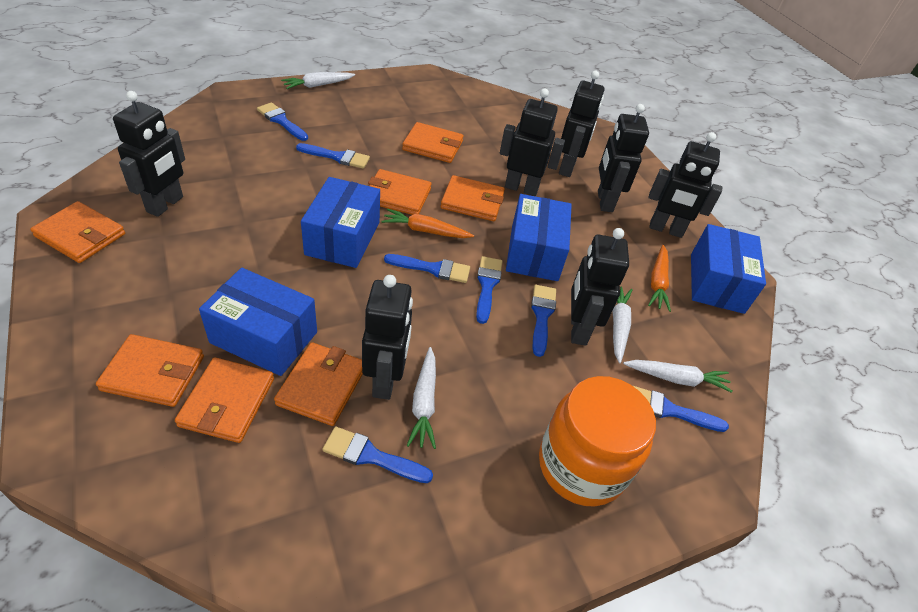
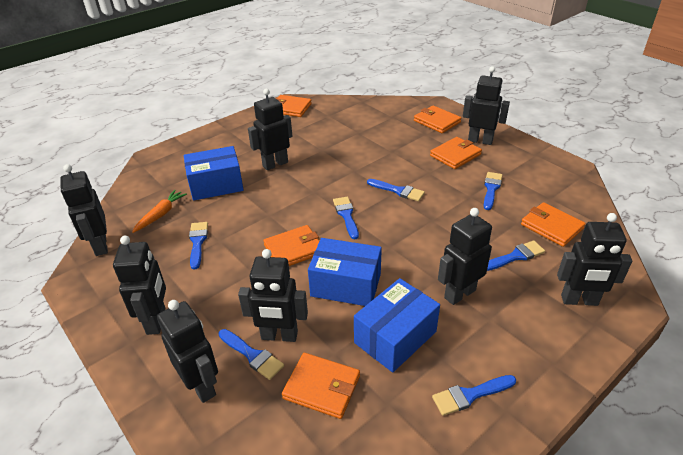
black robot: [113,91,185,217] [362,275,413,400] [500,88,565,196] [559,71,605,177] [571,228,629,346] [598,104,649,212] [649,132,722,238] = 7 -> [60,164,108,256] [113,236,166,335] [157,300,218,403] [238,249,308,342] [248,89,292,170] [438,208,492,305] [463,66,510,145] [557,213,632,306] = 8
blue box: [199,268,317,376] [301,177,380,268] [506,194,572,281] [691,224,766,314] = 4 -> [184,146,244,201] [308,238,382,306] [354,278,440,373] = 3
orange carrot: [382,209,474,238] [648,245,671,312] = 2 -> [132,190,187,233] = 1
orange jar: [539,376,656,506] = 1 -> none = 0
orange wallet: [30,201,125,263] [96,334,204,407] [175,357,274,443] [274,342,363,426] [368,169,432,215] [402,122,464,163] [441,175,505,221] = 7 -> [263,225,319,266] [276,95,312,117] [282,353,360,419] [414,105,462,133] [430,137,482,169] [521,202,586,247] = 6
white carrot: [281,72,355,89] [407,347,436,449] [613,286,633,363] [623,360,733,393] = 4 -> none = 0

